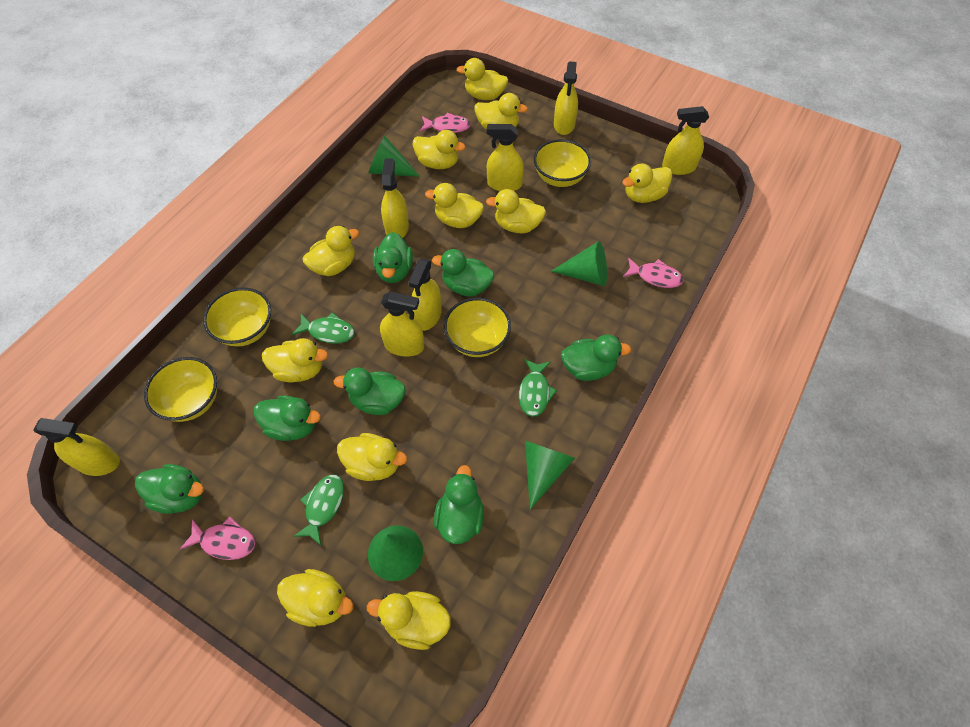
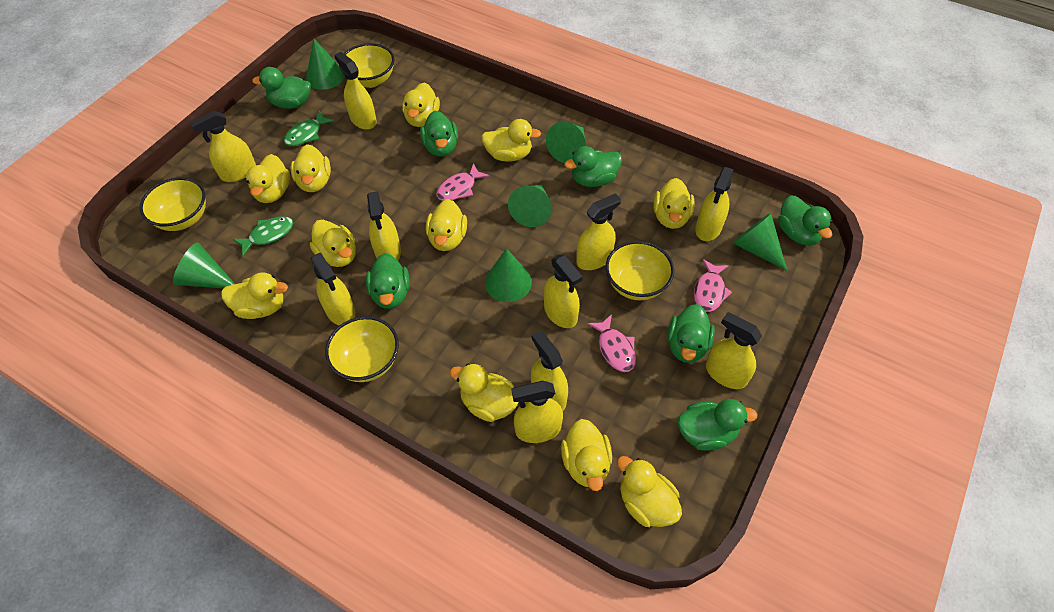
green cone: [368,136,420,177] [368,525,423,581] [525,441,575,509] [551,241,607,286] = 4 -> [173,242,235,288] [306,38,344,90] [485,248,532,302] [508,185,552,227] [546,122,586,163] [733,213,787,271] = 6
green fish: [292,312,355,344] [293,474,344,545] [519,359,557,417] = 3 -> [233,216,293,256] [284,111,334,146] = 2
yellow spray bottle: [34,418,120,476] [380,292,424,357] [381,159,409,238] [408,259,442,331] [486,124,524,191] [554,61,578,135] [662,106,709,175] = 7 -> [190,111,256,182] [311,253,356,326] [334,52,377,130] [367,191,401,261] [512,381,563,443] [531,330,568,410] [544,255,583,328] [576,193,621,270] [695,167,734,241] [706,312,762,389] = 10

